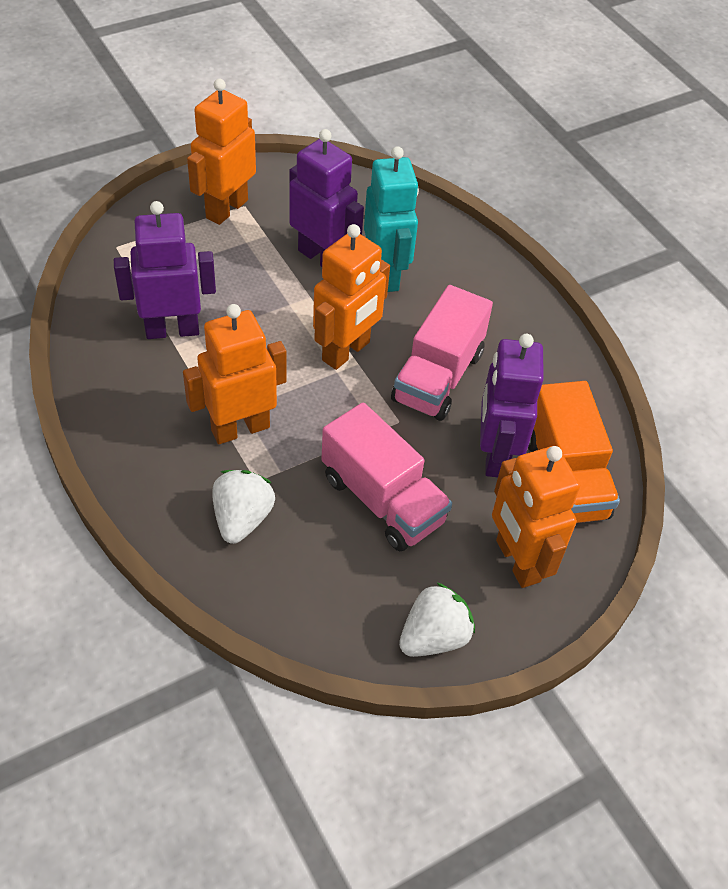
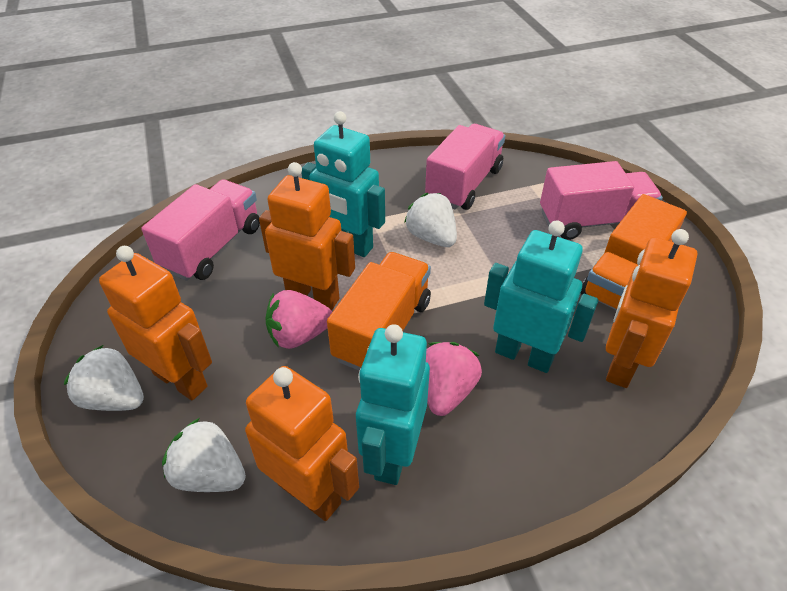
orange truck: [528,381,620,523] = 1 -> [327,252,431,371] [581,194,687,310] = 2
pink strawberry: none = 0 -> [265,290,333,349] [426,342,482,416] = 2
pink truck: [321,402,452,551] [391,285,493,421] = 2 -> [141,180,260,281] [425,124,505,210] [540,161,663,240] = 3
purple robot: [114,201,216,339] [289,129,364,267] [480,334,544,477] = 3 -> none = 0
turquoise robot: [364,146,419,292] = 1 -> [301,111,385,257] [356,324,430,485] [484,220,598,373] = 3
white strawberry: [212,470,275,544] [399,582,475,657] = 2 -> [64,345,144,411] [162,418,246,492] [404,193,457,247] = 3

